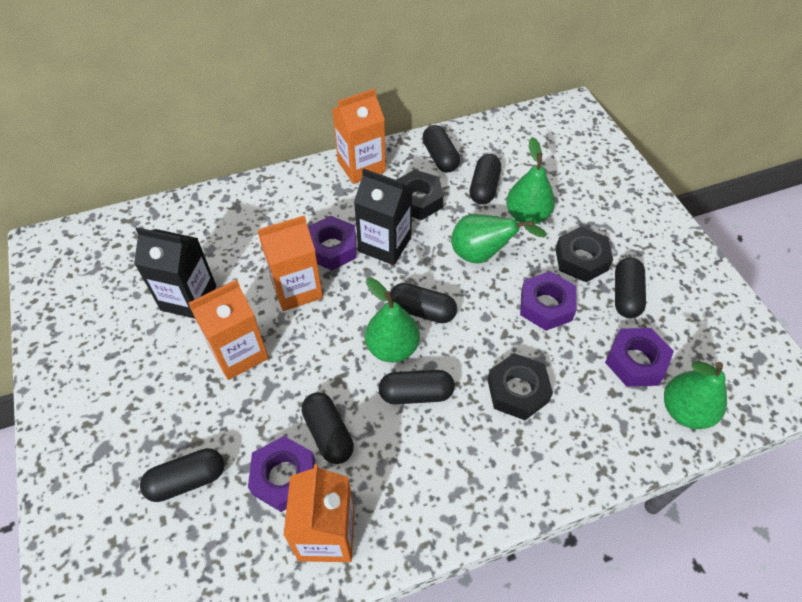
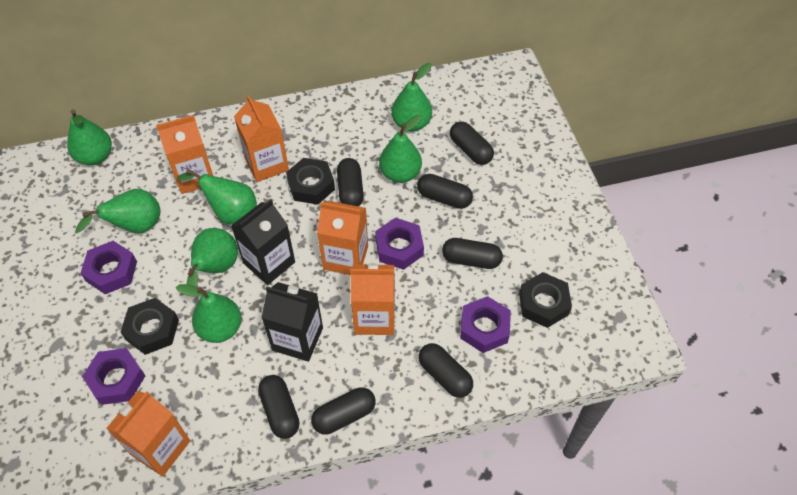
green pear: [365,277,420,362] [451,214,547,264] [506,137,555,224] [664,361,727,429] = 4 -> [67,109,112,165] [76,189,160,233] [176,284,242,343] [177,169,257,225] [187,228,238,287] [379,115,422,183] [391,63,432,132] = 7
orange carton: [188,280,269,380] [258,215,323,311] [283,464,355,562] [332,88,386,184] = 4 -> [106,391,190,477] [156,115,213,194] [234,95,289,182] [317,201,368,275] [350,263,395,335] = 5

